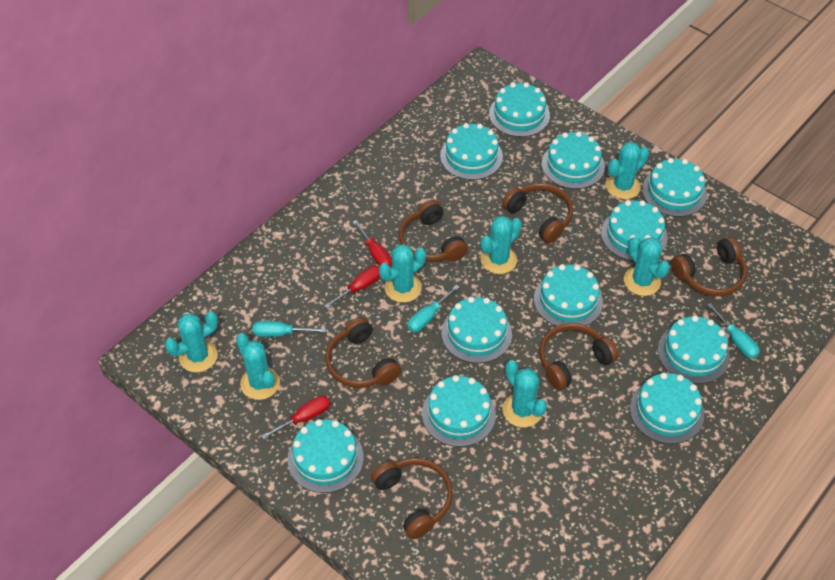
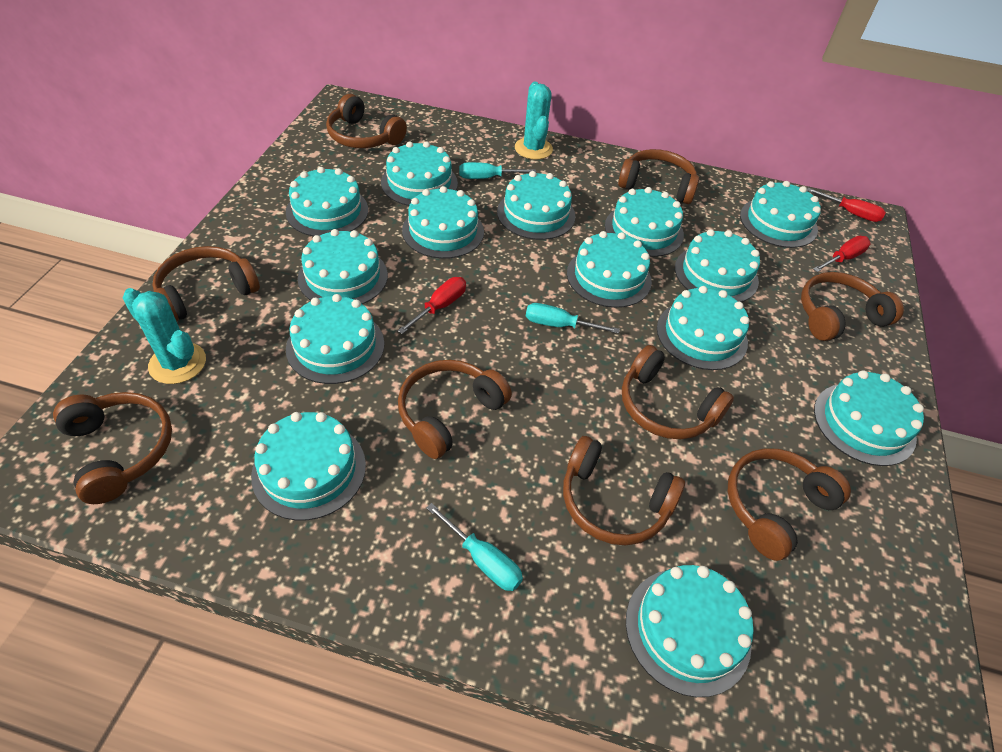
brown headphones: [325,317,401,388] [371,458,453,539] [399,200,468,262] [502,183,573,243] [539,323,619,390] [671,237,747,296] = 6 -> [53,392,172,504] [153,246,260,321] [326,94,407,148] [398,360,512,459] [563,436,685,545] [618,149,699,204] [622,345,734,439] [728,448,851,561] [801,272,904,341] = 9
turquoise cactus: [165,311,218,372] [236,333,280,400] [379,244,426,303] [481,216,522,274] [503,360,547,428] [606,142,649,199] [624,236,670,296] = 7 -> [123,288,206,384] [515,82,553,160] = 2
turquoise cake: [288,419,364,493] [422,375,496,447] [440,123,503,180] [442,297,512,363] [489,82,550,137] [534,264,603,326] [542,131,605,189] [601,200,668,261] [630,372,704,444] [642,158,707,217] [658,315,730,384] = 11 -> [251,412,366,521] [286,167,368,237] [286,294,384,384] [298,229,388,304] [381,141,458,206] [402,186,484,259] [497,171,575,240] [567,231,652,308] [605,187,684,257] [626,565,754,697] [657,286,750,370] [675,229,760,302] [740,181,821,248] [814,370,924,466] = 14

